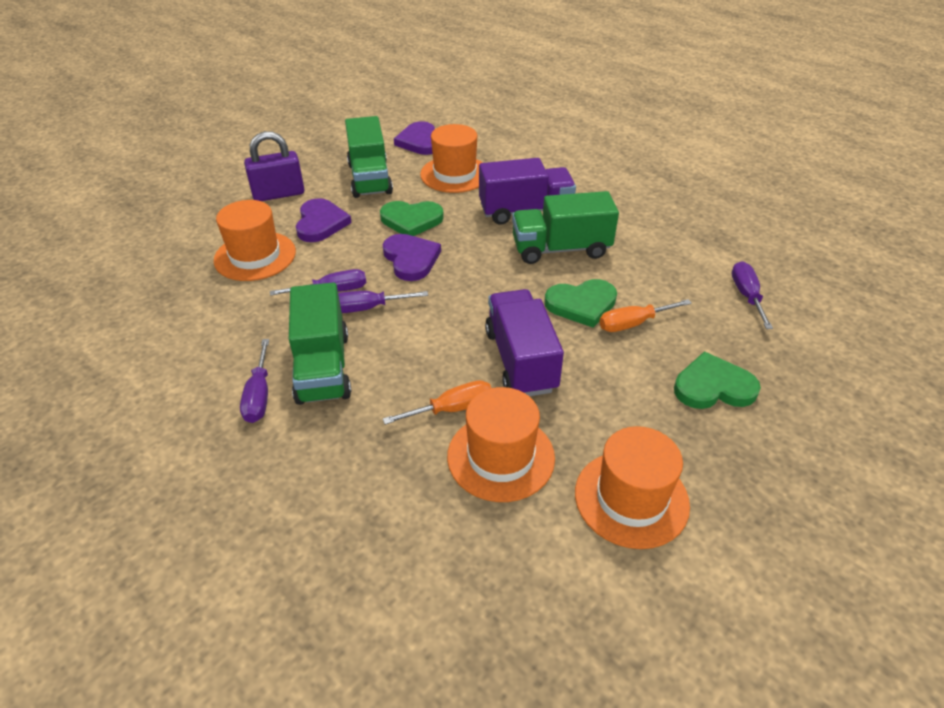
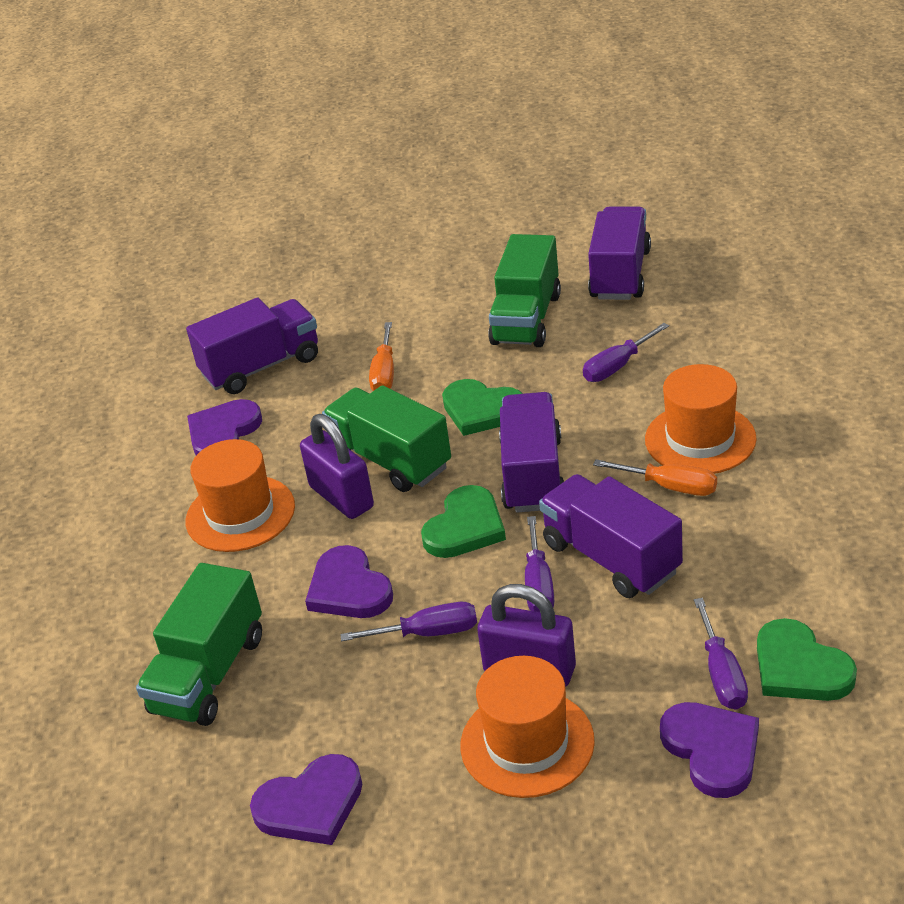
orange hat: [214,200,296,281] [420,124,483,193] [447,387,555,502] [575,426,690,549] = 4 -> [186,439,295,552] [460,656,595,798] [645,364,757,474] = 3
purple heart: [296,198,352,242] [383,234,441,281] [394,121,435,155] = 3 -> [187,399,262,455] [250,754,362,845] [305,545,393,618] [660,702,759,798] = 4
purple padlock: [244,131,304,201] = 1 -> [300,414,374,519] [477,584,576,687] = 2
purple truck: [479,158,576,225] [485,289,564,396] = 2 -> [186,298,318,394] [499,392,564,513] [539,474,683,598] [588,206,651,300] = 4

